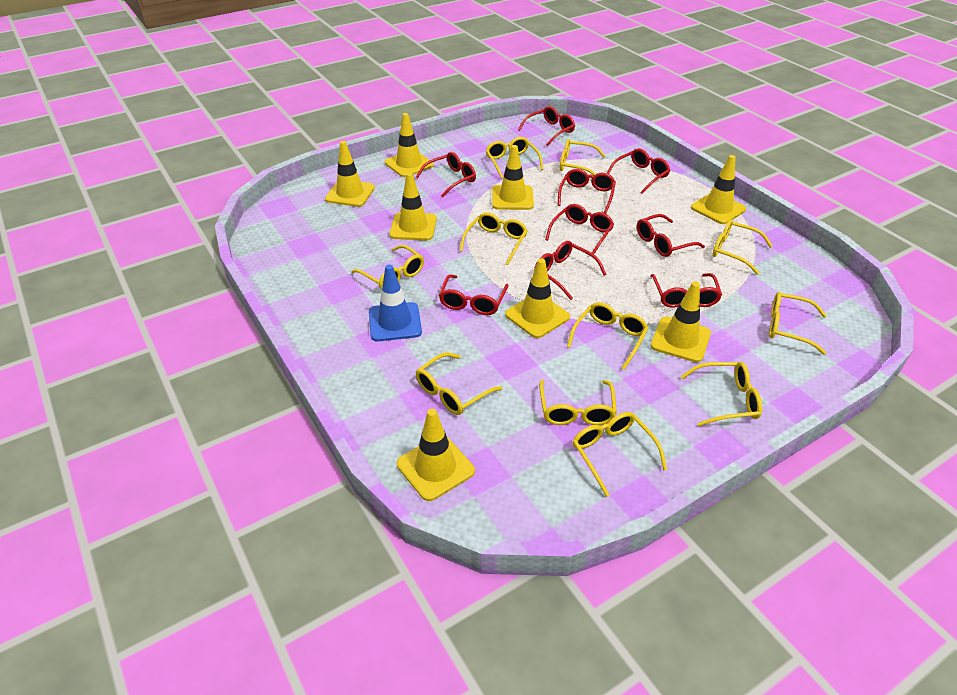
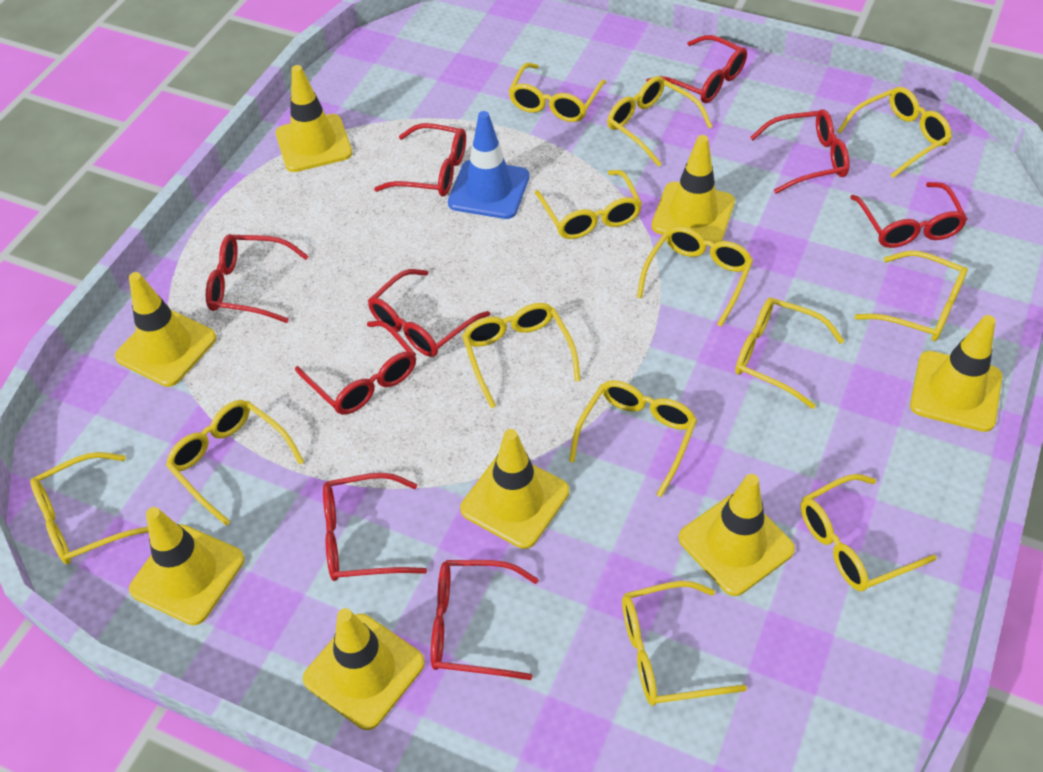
yellow glasses: [351,245,424,290] [416,352,503,415] [460,212,528,265] [486,137,544,179] [539,379,617,425] [560,139,606,175] [567,302,649,370] [573,412,667,497] [680,362,762,426] [712,219,773,274] [769,292,827,355] = 11 -> [30,452,149,564] [166,400,304,526] [462,303,581,408] [509,63,606,122] [535,170,642,239] [569,380,697,497] [607,76,713,167] [622,581,747,706] [637,226,753,327] [735,297,844,409] [801,474,937,591] [837,87,952,178] [855,251,968,341] = 13

